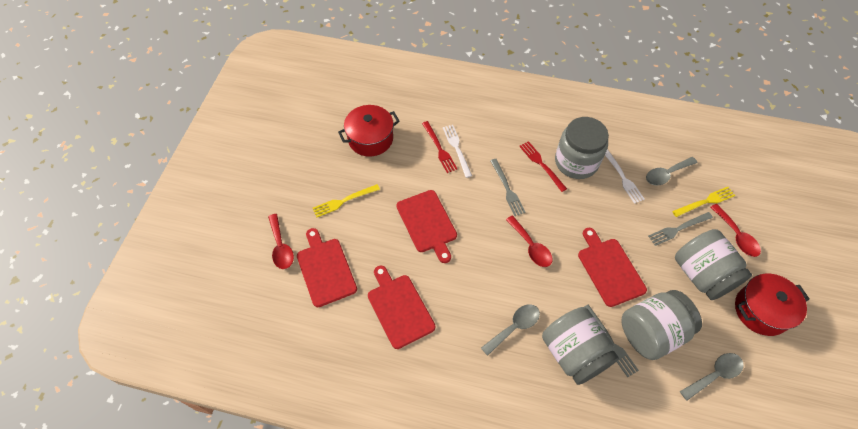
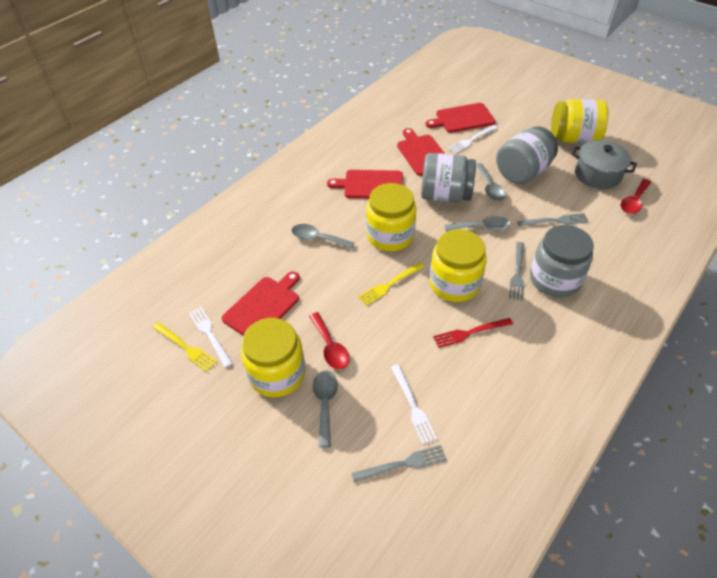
grey jar: [542,307,619,385] [555,117,609,179] [622,290,702,360] [675,229,752,300] = 4 -> [421,153,476,202] [496,126,558,184] [530,225,594,297] = 3
grey pot: none = 0 -> [571,140,637,189] = 1
grey spoon: [481,304,540,356] [646,157,698,185] [680,353,744,401] = 3 -> [291,224,354,249] [313,371,338,448] [445,216,510,231] [476,163,506,201] = 4
red fork: [422,121,457,173] [519,141,567,192] = 2 -> [433,318,513,348] = 1
red pot: [338,105,400,157] [735,274,809,336] = 2 -> none = 0
red spoon: [268,214,294,269] [506,216,552,267] [711,204,761,257] = 3 -> [309,312,350,369] [620,179,651,214] = 2
white fork: [443,125,472,178] [605,149,645,204] = 2 -> [189,307,233,368] [391,364,437,444] [448,125,498,154] = 3
yellow jar: none = 0 -> [241,318,305,397] [366,183,416,251] [429,229,487,302] [551,99,608,144] = 4

